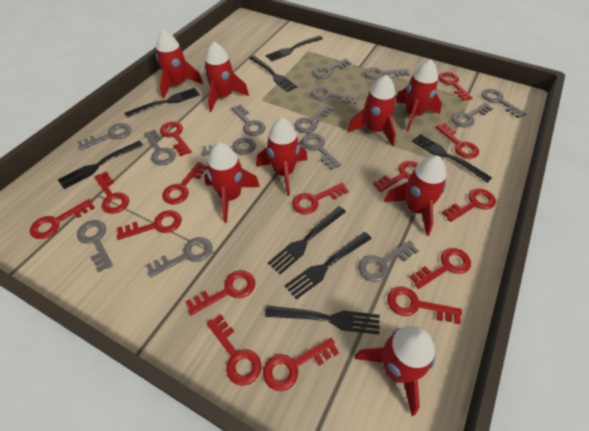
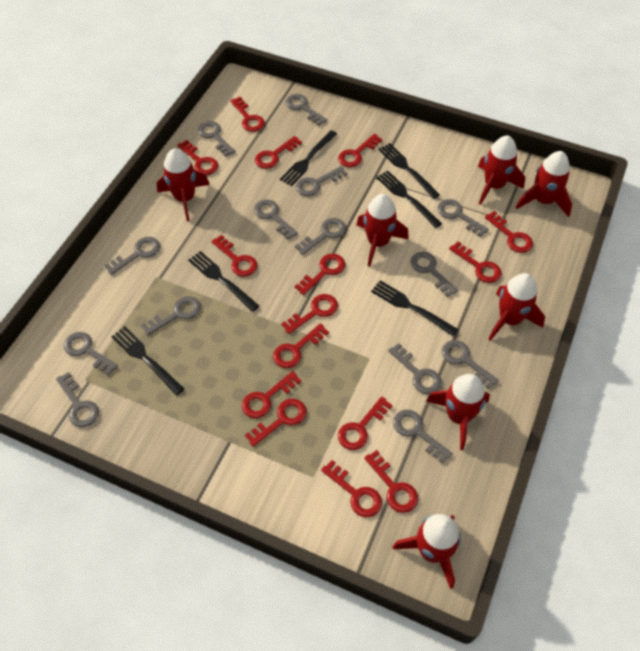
black fork: [57,141,143,189] [125,88,200,118] [249,56,297,92] [265,36,323,61] [265,305,380,334] [268,206,346,275] [284,232,372,300] [412,134,492,183] = 8 -> [111,326,184,395] [188,251,259,312] [280,130,337,186] [371,280,459,336] [376,170,442,228] [378,143,440,199] = 6
red rocket: [156,29,203,98] [204,42,249,112] [204,142,260,223] [256,118,307,196] [347,74,397,147] [354,326,435,416] [384,155,447,236] [396,59,442,131] = 8 -> [157,149,210,222] [357,194,409,267] [393,514,461,589] [426,374,490,450] [478,135,525,205] [489,273,545,341] [516,151,572,217] = 7

